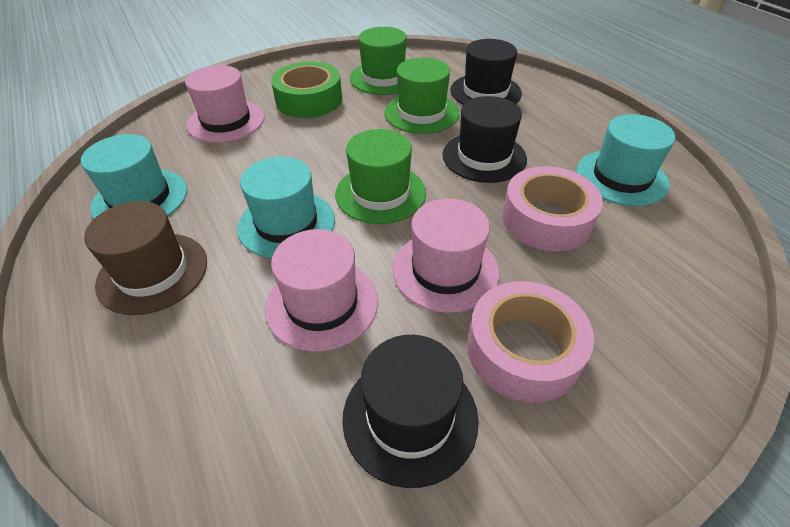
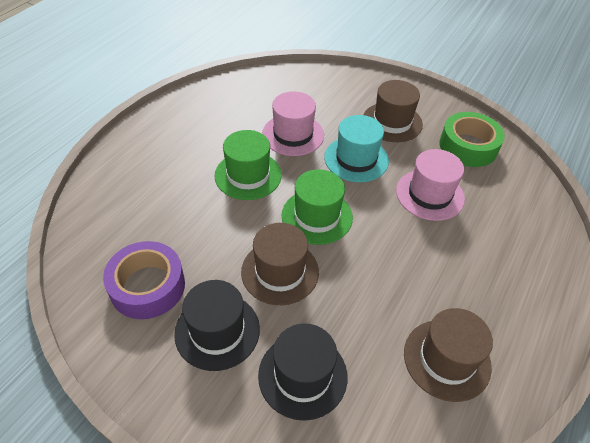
black hat: [342,335,479,488] [443,96,527,183] [450,39,522,105] = 3 -> [174,280,260,371] [258,323,348,421] = 2
brown hat: [84,201,207,315] = 1 -> [241,223,319,305] [363,80,423,142] [404,308,493,402] = 3
green hat: [335,129,426,224] [350,27,407,95] [384,58,459,134] = 3 -> [214,130,282,200] [281,169,353,245] = 2
pink hat: [185,65,265,143] [265,229,378,352] [393,198,499,313] = 3 -> [262,91,324,156] [396,149,465,221] = 2
pink tape: [467,281,594,403] [502,166,603,251] = 2 -> none = 0
purple tape: none = 0 -> [103,241,185,319] = 1
turquoise hat: [81,134,187,219] [238,157,335,258] [576,114,675,206] = 3 -> [324,115,389,182] = 1

